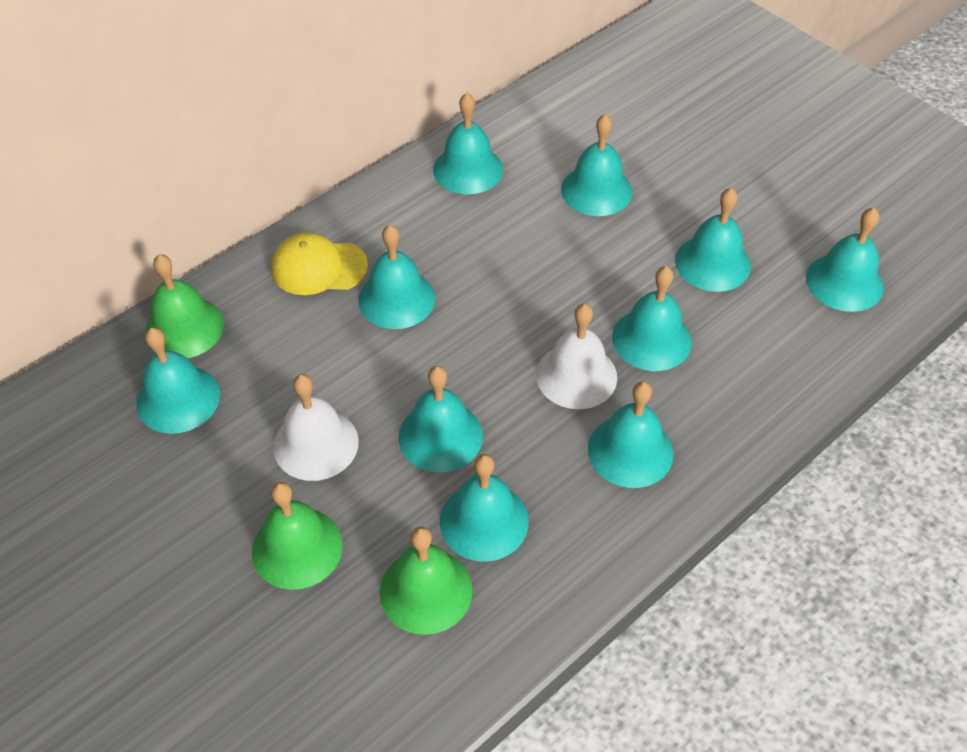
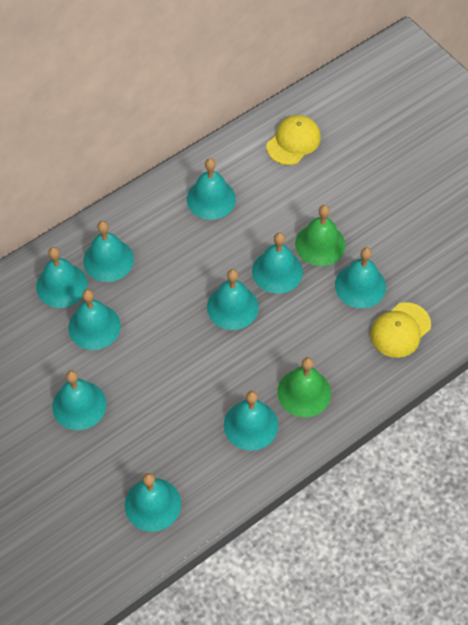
green bell: [145,254,224,358] [252,482,343,590] [380,527,473,635] = 3 -> [277,357,331,417] [295,205,346,266] = 2
white bell: [273,374,359,481] [536,304,617,409] = 2 -> none = 0
yellow cap: [271,232,368,295] = 1 -> [266,115,321,165] [370,302,431,358] = 2

